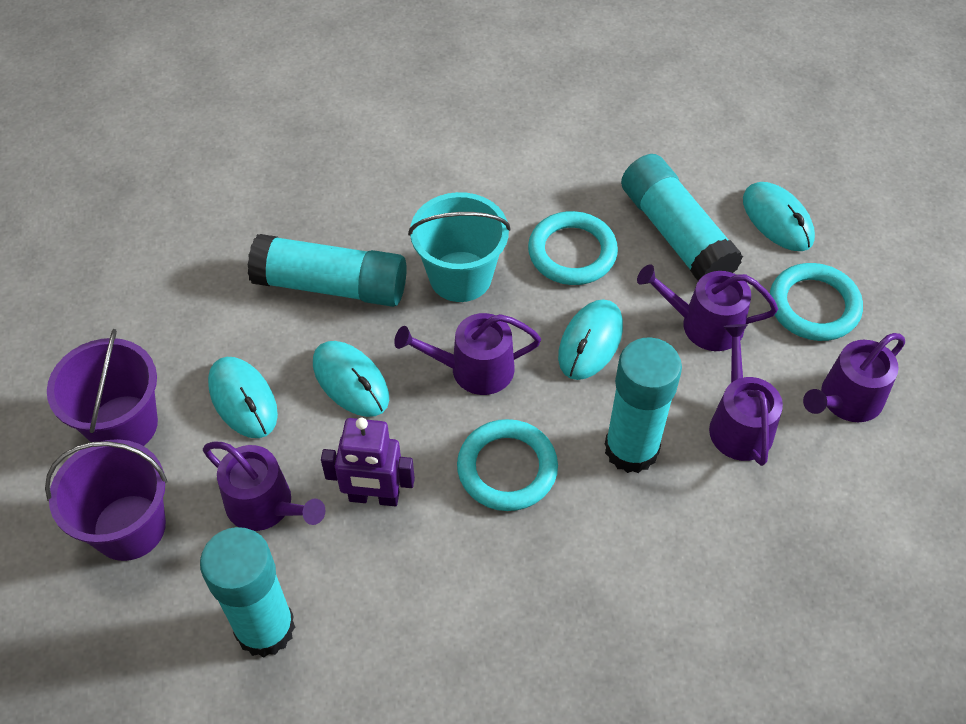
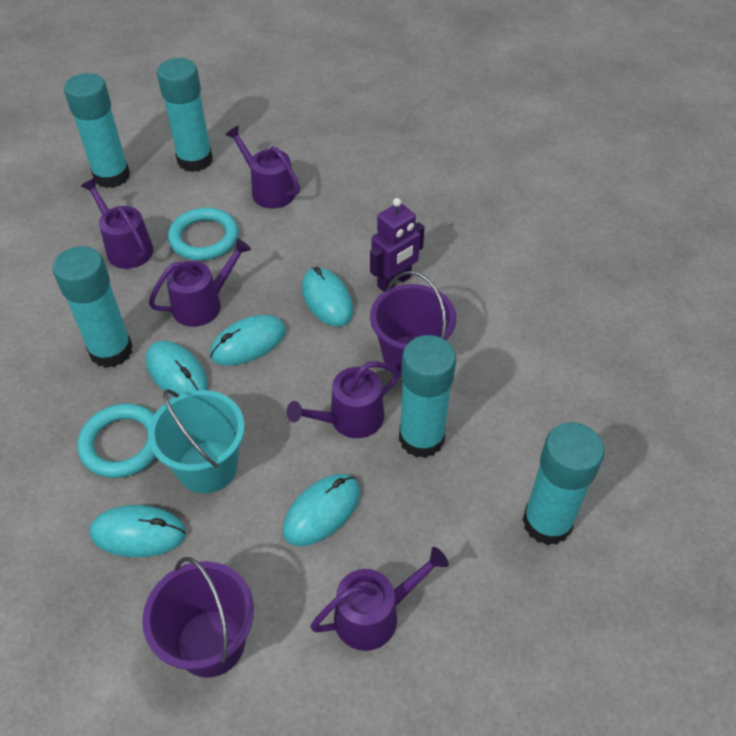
turquoise glue stick: [200,527,295,658] [248,234,407,307] [605,337,682,473] [621,154,743,281] = 4 -> [53,246,133,368] [64,73,130,188] [157,58,213,172] [399,335,456,458] [523,423,604,545] = 5
turquoise mouse: [208,357,278,438] [313,341,389,417] [558,299,623,380] [743,182,815,251] = 4 -> [90,505,186,557] [146,341,208,397] [210,315,286,366] [283,474,360,546] [302,267,353,327] = 5
turquoise ring: [457,419,558,511] [528,211,618,285] [770,263,863,341] = 3 -> [77,403,156,478] [168,208,239,260] = 2

